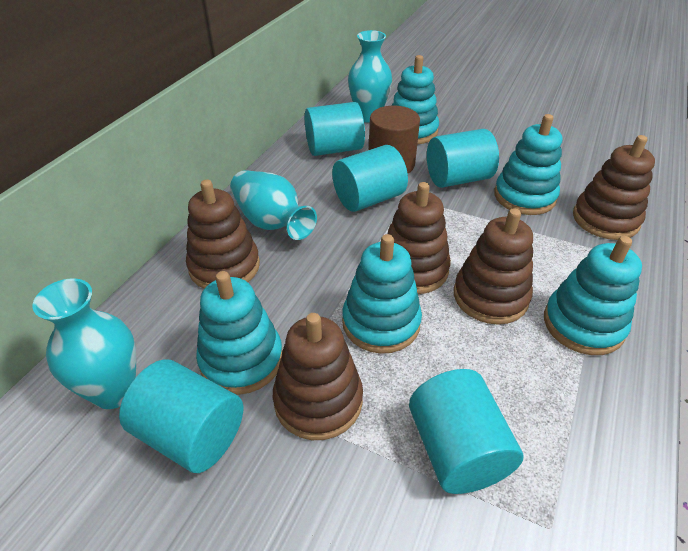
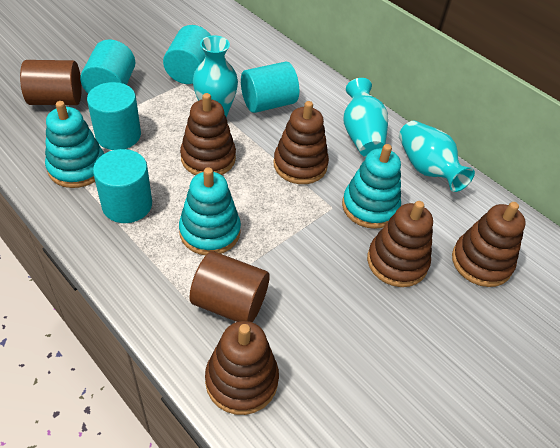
brown cylinder: [369,106,420,173] = 1 -> [20,60,82,105] [189,251,270,322] = 2
turquoise stacking toy: [196,271,283,395] [342,234,422,354] [391,55,439,144] [494,114,562,215] [544,236,642,355] = 5 -> [45,101,104,188] [179,167,241,255] [342,144,401,229] = 3

